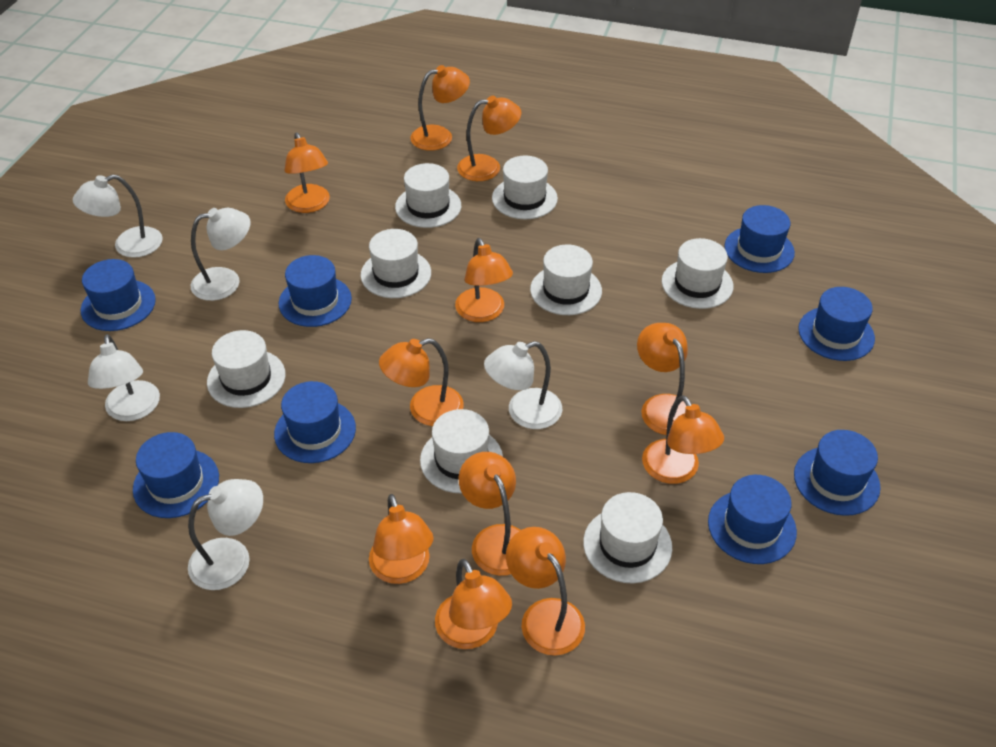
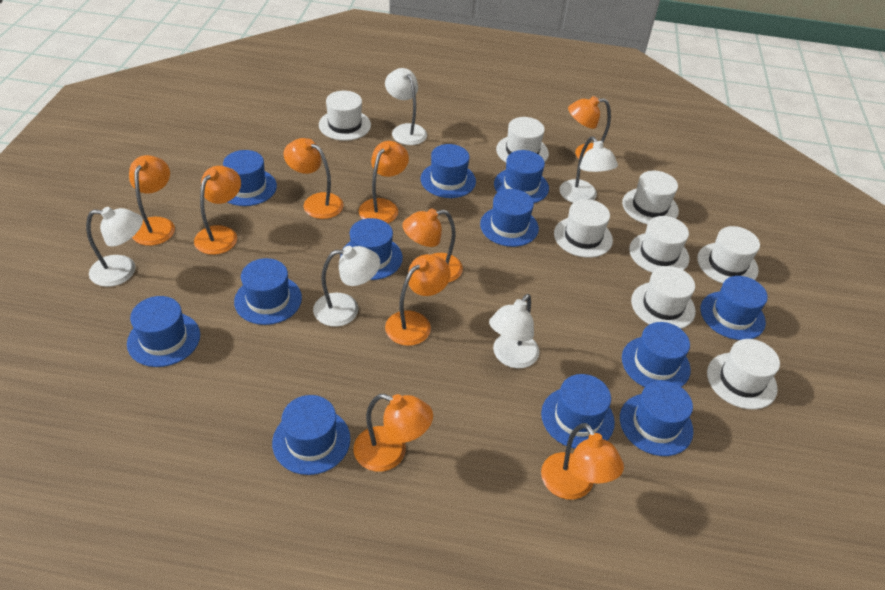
blue hat: [81,259,156,331] [133,432,219,518] [274,381,356,463] [279,255,352,327] [708,475,797,564] [725,205,795,273] [794,430,881,516] [798,287,875,361] = 8 -> [127,296,200,367] [223,150,277,206] [234,258,302,325] [272,395,351,475] [340,218,403,280] [421,144,476,198] [480,189,539,247] [494,150,549,203] [541,374,615,449] [620,381,693,456] [622,322,691,387] [701,276,768,340] = 12
orange lamp: [285,133,330,213] [369,494,434,584] [379,338,464,426] [410,65,470,151] [435,559,512,649] [455,238,513,322] [457,96,522,181] [458,452,520,576] [506,527,585,656] [637,323,688,435] [642,395,724,484] = 11 -> [129,155,175,246] [194,166,241,255] [283,138,343,219] [353,394,433,472] [359,141,409,223] [385,254,451,346] [402,208,463,283] [541,423,624,500] [568,96,611,159] = 9

